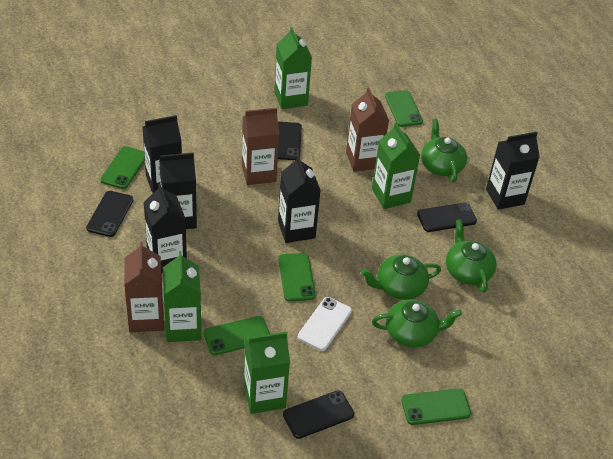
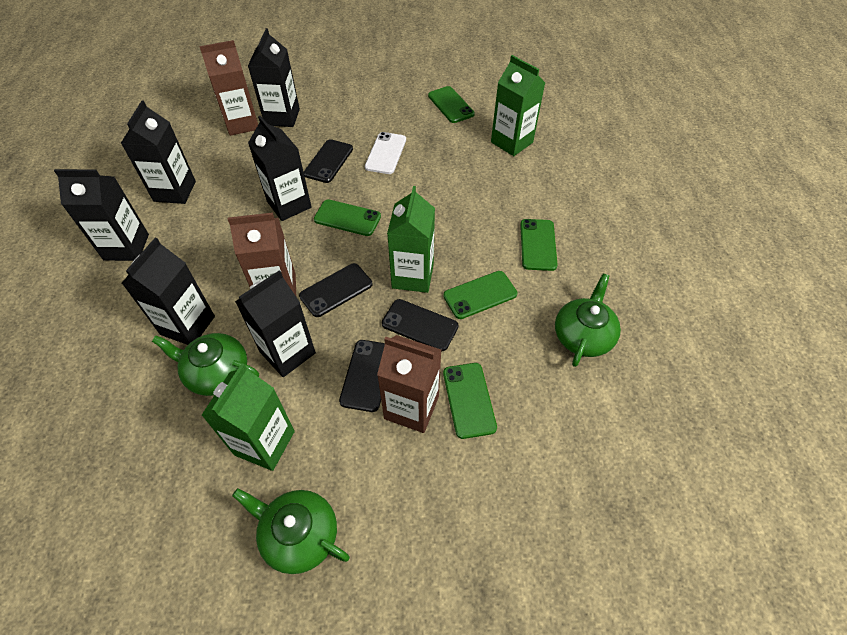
black carton: [142,115,182,193] [144,184,187,273] [159,153,197,229] [278,155,321,243] [486,132,540,210] = 5 -> [54,169,149,261] [121,101,196,204] [122,238,215,345] [235,270,316,377] [248,28,300,127] [248,116,311,221] = 6
green carton: [163,251,201,342] [244,332,290,414] [274,27,312,109] [372,123,420,209] = 4 -> [201,364,295,471] [387,186,435,293] [491,55,545,156] = 3
green teapot: [361,254,441,300] [372,299,462,347] [421,119,467,182] [446,219,497,293] = 4 -> [152,333,259,396] [232,488,350,574] [555,274,621,367] = 3

